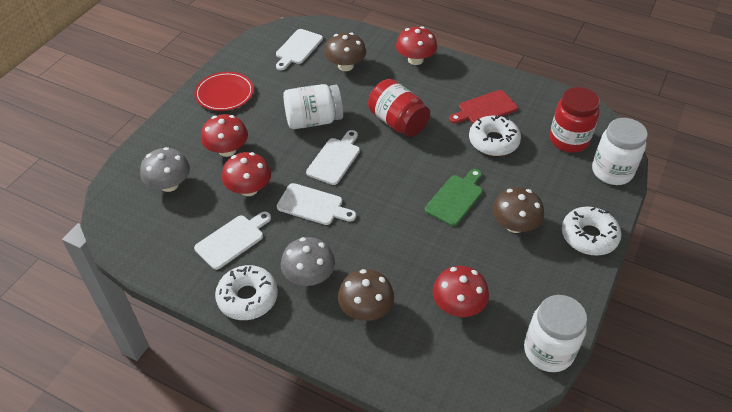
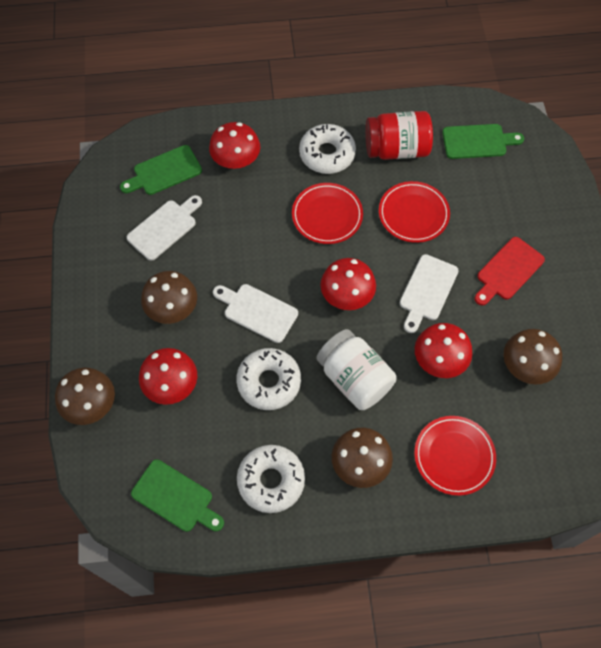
brown mushroom: [325,33,366,71] [338,269,394,321] [492,187,544,233] = 3 -> [55,368,115,425] [141,271,197,324] [332,428,393,488] [504,329,562,384] = 4
green cutting board: [425,169,483,226] = 1 -> [120,145,202,195] [131,459,224,532] [442,124,524,159] = 3
grey mushroom: [140,147,190,192] [281,237,335,286] = 2 -> none = 0
red jar: [368,79,430,137] [550,87,600,153] = 2 -> [365,111,433,160] = 1
red plate: [195,72,254,111] = 1 -> [292,183,363,244] [379,181,450,243] [414,416,496,496] = 3
white cutting board: [194,212,271,270] [276,29,323,70] [277,183,356,225] [306,130,360,185] = 4 -> [127,195,202,261] [213,284,298,343] [400,254,459,333] = 3
white jar: [283,84,343,129] [524,295,587,372] [592,118,648,185] = 3 -> [317,329,397,410] = 1

